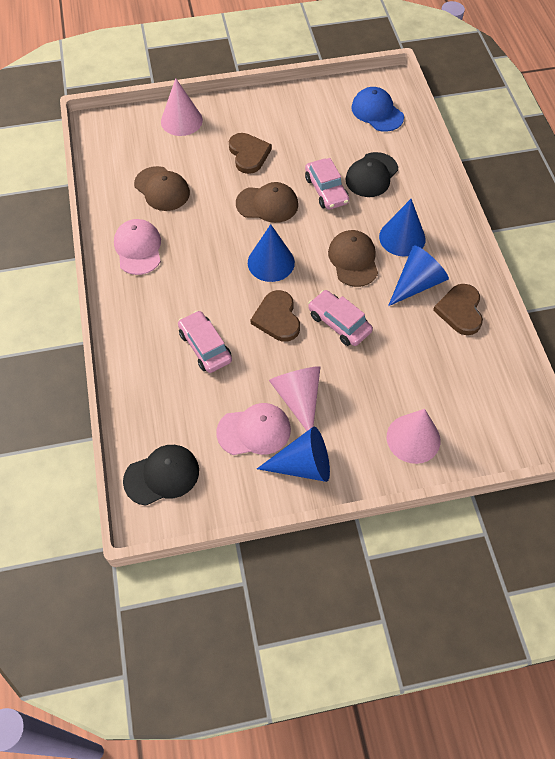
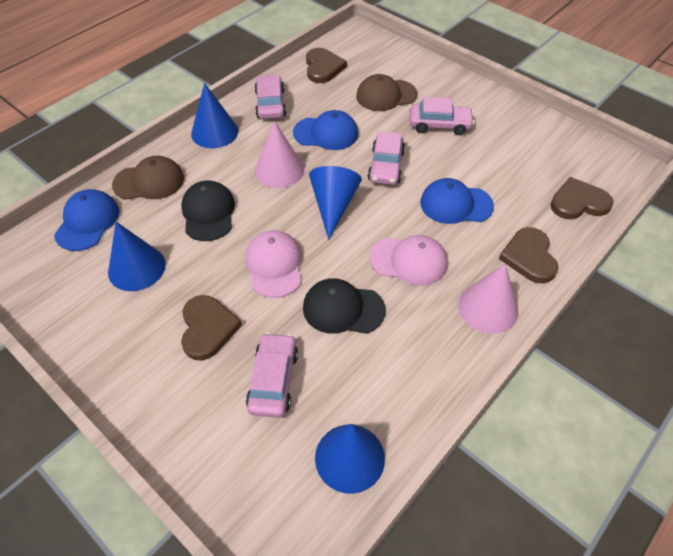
blue cap: [351,87,404,132] = 1 -> [54,189,119,251] [293,110,358,150] [420,178,494,224] = 3
brown cap: [134,166,190,211] [236,182,298,223] [328,230,378,287] = 3 -> [112,156,184,200] [356,74,417,111] = 2
brown heart: [229,133,272,174] [251,290,300,342] [433,284,483,335] = 3 -> [181,295,242,361] [306,48,347,83] [499,227,558,283] [550,177,614,219] = 4
pink car: [178,310,232,373] [305,158,349,210] [308,290,373,346] = 3 -> [246,332,298,418] [254,74,286,119] [368,131,405,185] [409,97,474,135] = 4
pink cone: [161,78,203,136] [269,366,320,431] [387,409,440,464] = 3 -> [255,121,304,188] [458,263,518,334] = 2

